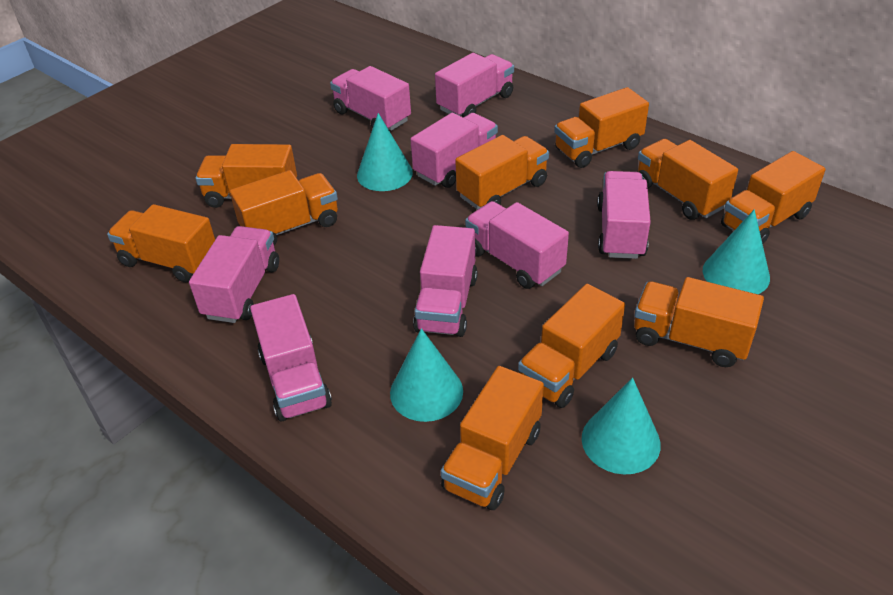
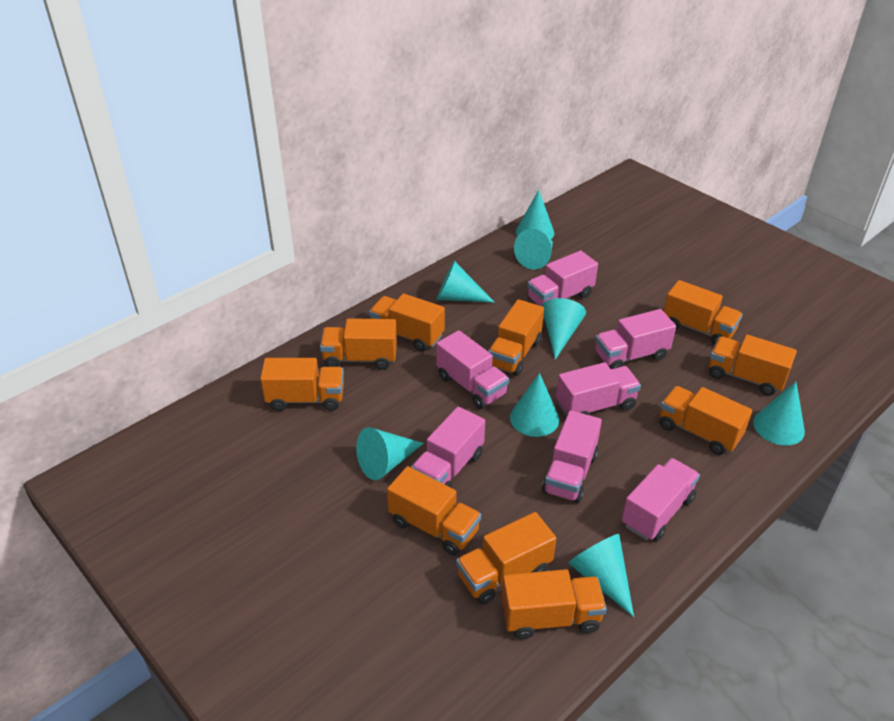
pink truck: [189,226,279,323] [250,294,332,422] [330,66,411,131] [410,113,498,188] [413,225,478,337] [435,53,514,118] [465,201,569,289] [597,171,651,259] = 8 -> [411,407,485,488] [436,330,509,409] [527,250,598,306] [542,410,602,503] [556,362,641,417] [595,309,676,369] [622,458,700,541] = 7
turquoise cone: [357,113,413,191] [390,328,463,422] [582,378,661,475] [703,210,770,294] = 4 -> [356,427,424,480] [437,261,495,303] [510,373,559,437] [514,229,553,270] [516,190,554,239] [542,298,586,360] [568,534,634,617] [753,382,805,445] = 8

